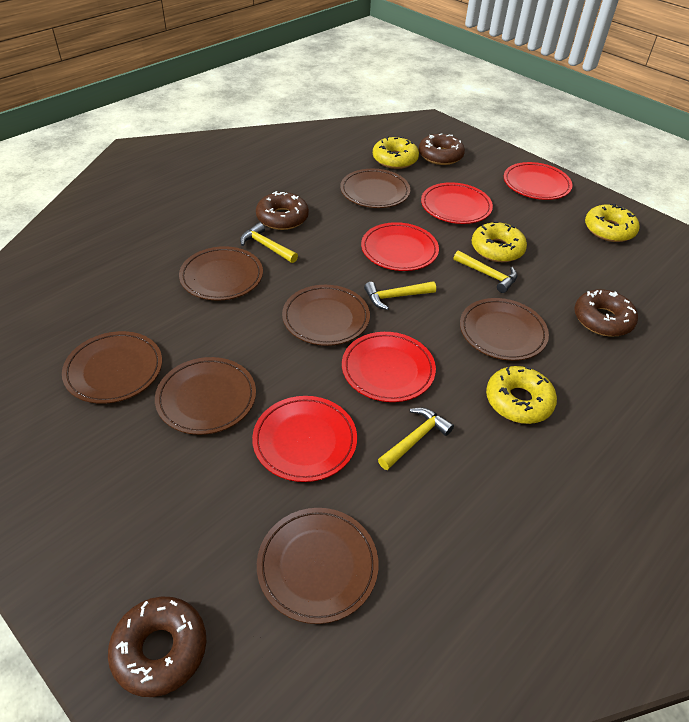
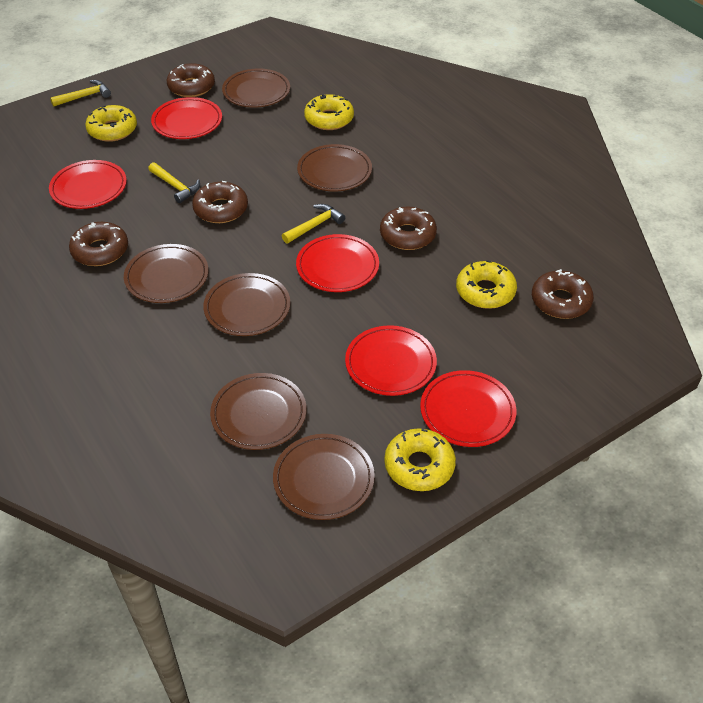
brown donut: [108,597,206,697] [256,191,309,230] [419,133,465,165] [574,289,638,336] = 4 -> [69,222,128,266] [167,63,215,97] [192,181,248,223] [380,207,437,250] [532,269,594,319] = 5
brown plate: [62,331,162,404] [155,357,256,435] [179,246,263,301] [257,508,378,624] [282,285,370,346] [340,169,410,208] [460,298,549,361] = 7 -> [124,244,209,303] [203,273,290,336] [210,373,306,450] [222,69,290,108] [273,434,375,520] [297,144,372,191] = 6
yellow hammer: [240,222,298,263] [364,281,436,310] [378,408,454,470] [453,251,517,293] = 4 -> [50,80,111,107] [148,162,200,203] [282,204,345,243] = 3

